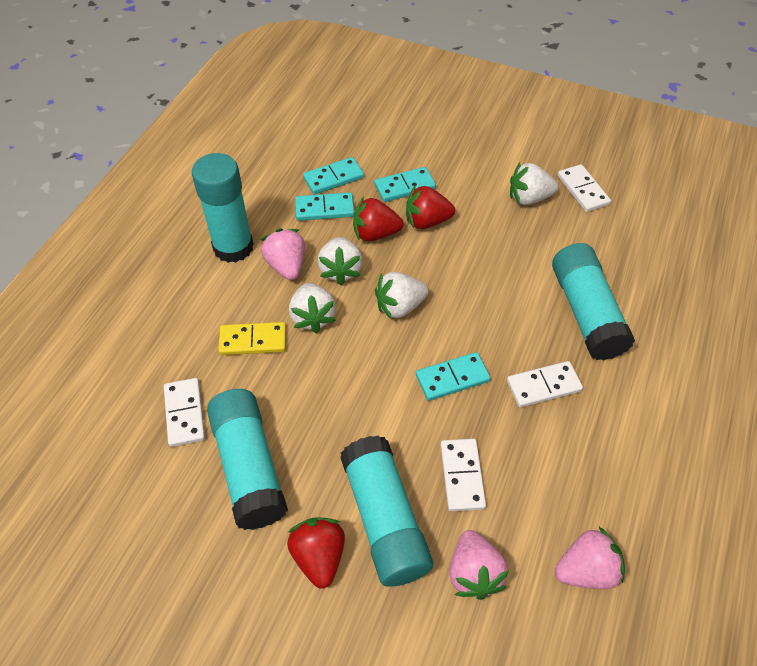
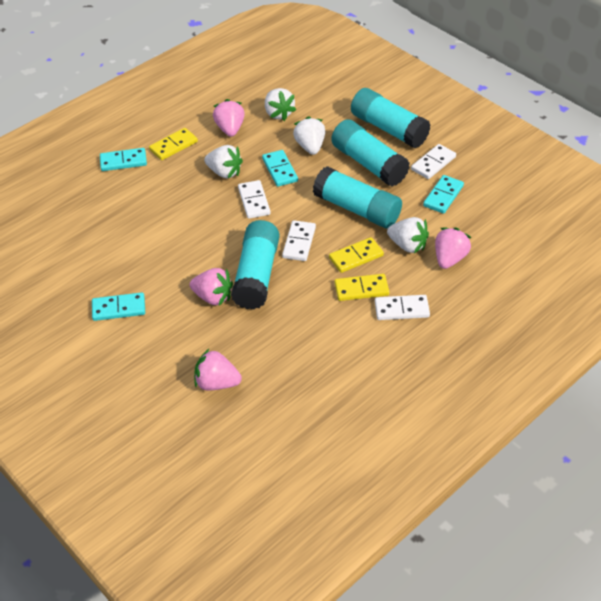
pink strawberry: [261,228,305,280] [449,530,509,600] [555,527,625,589] = 3 -> [190,268,233,306] [194,349,242,391] [213,99,245,137] [435,228,471,269] = 4
red strawberry: [287,517,345,588] [353,197,403,241] [406,186,455,229] = 3 -> none = 0
yellow domino: [218,322,286,355] = 1 -> [149,128,198,160] [329,237,384,273] [335,274,389,301] = 3

